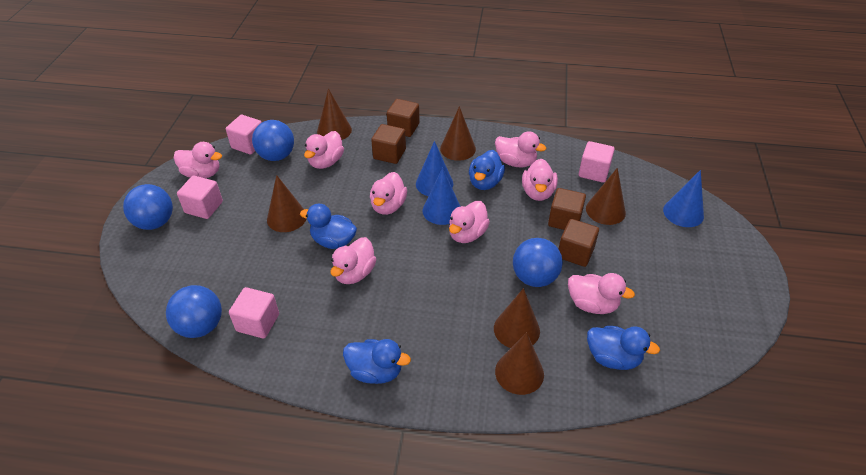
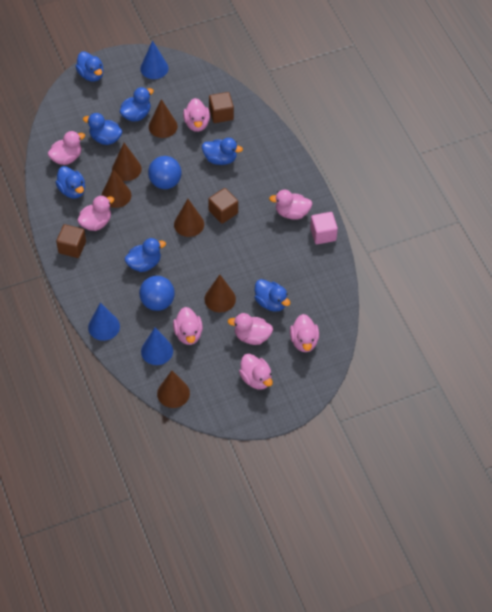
blue ball: [123,184,173,230] [166,285,222,338] [252,120,294,161] [513,238,563,287] = 4 -> [139,276,175,311] [148,156,182,189] = 2
blue duck: [300,204,357,249] [343,339,411,384] [469,150,505,190] [587,326,660,370] = 4 -> [55,166,85,198] [75,51,103,82] [83,113,122,145] [120,87,154,122] [124,238,166,272] [202,138,243,165] [255,279,290,312] = 7
brown cube: [371,124,406,164] [387,99,420,137] [548,188,586,230] [559,219,599,267] = 4 -> [56,224,86,258] [208,188,238,224] [209,92,234,123] = 3
pink cube: [177,175,223,219] [226,115,262,155] [229,287,279,339] [579,141,615,183] = 4 -> [310,212,338,244] = 1

